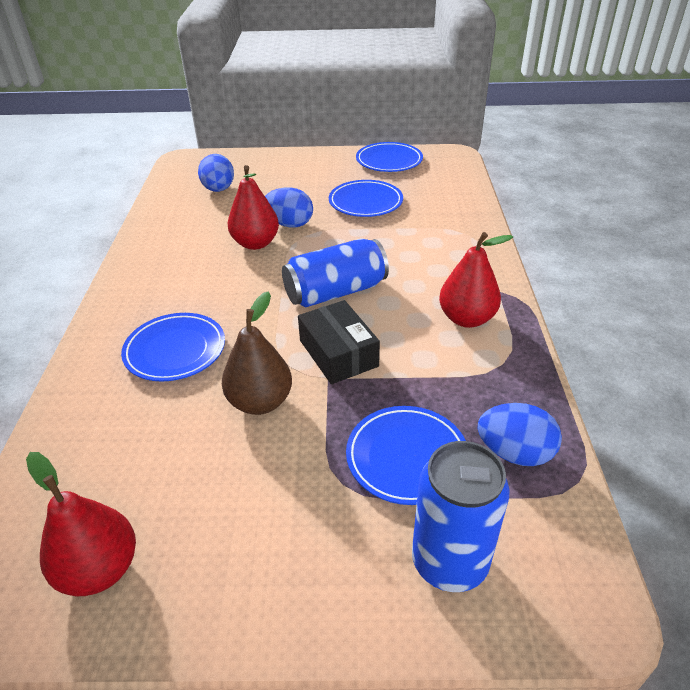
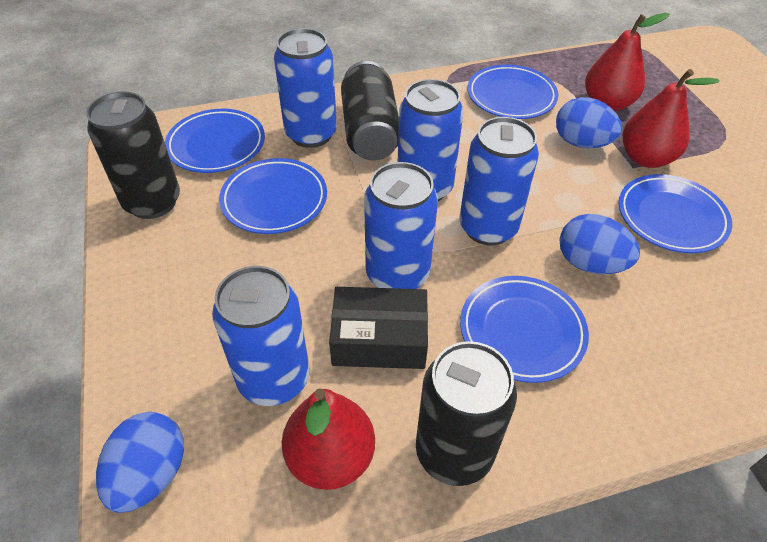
black can: none = 0 -> [86,91,180,219] [341,61,399,161] [416,341,517,486] = 3
blue can: [282,238,389,307] [412,441,509,592] = 2 -> [212,266,310,406] [274,28,337,148] [364,162,438,289] [398,79,464,201] [459,117,539,246] = 5
blue plate: [121,313,225,381] [329,180,403,217] [346,406,466,505] [356,142,423,172] = 4 -> [165,109,265,173] [219,158,327,234] [460,276,589,383] [468,65,558,119] [619,174,732,253] = 5
brown pear: [222,292,292,415] = 1 -> none = 0

